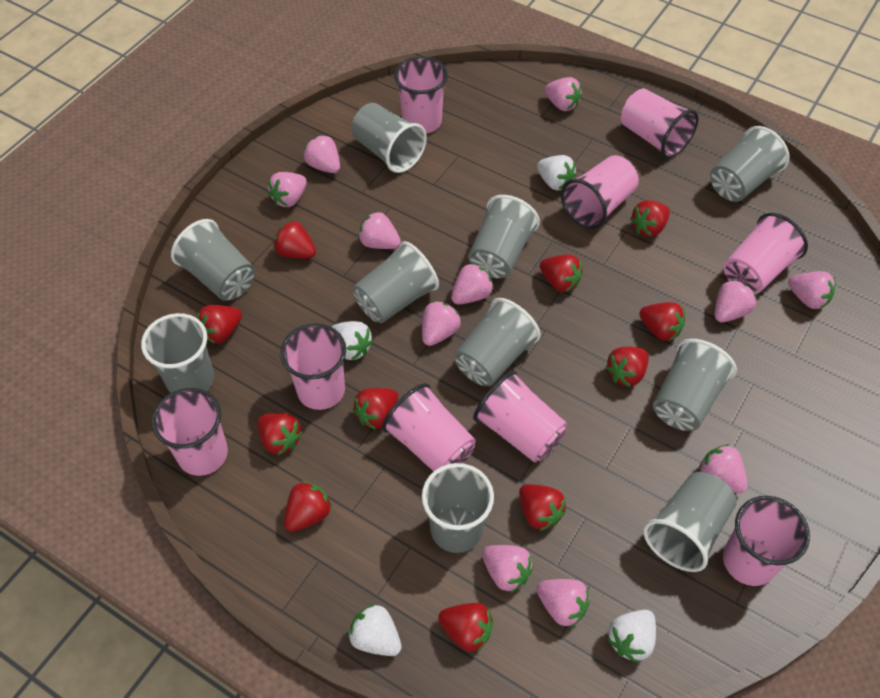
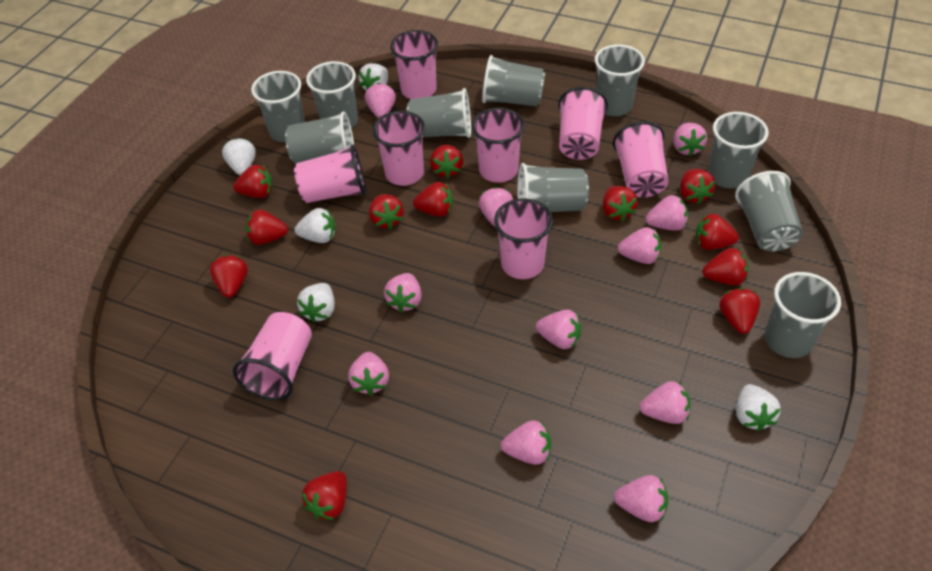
pink cup: [152,388,228,476] [280,323,346,410] [382,383,476,472] [394,56,448,134] [473,371,567,462] [561,155,639,229] [621,88,698,159] [723,213,808,294] [723,496,810,586] = 9 -> [233,312,312,401] [294,144,366,203] [372,111,425,186] [390,30,438,99] [472,107,525,183] [494,199,553,279] [558,87,608,160] [613,121,668,197] = 8
red strawberry: [197,305,242,344] [257,413,303,455] [273,220,316,259] [284,481,332,532] [353,388,398,430] [438,603,493,653] [519,484,566,531] [540,254,583,292] [605,347,649,387] [630,200,670,237] [639,302,685,341] = 11 -> [210,255,248,298] [233,165,273,198] [245,210,288,245] [302,471,347,520] [369,194,404,229] [413,182,453,217] [430,145,463,178] [603,186,638,221] [680,169,715,204] [695,214,739,250] [702,248,748,285] [719,288,760,334] = 12
white strawberry: [332,321,373,361] [348,604,402,656] [537,155,576,191] [607,610,656,663] = 4 -> [222,138,256,175] [294,208,336,243] [297,283,335,323] [358,63,388,91] [736,384,781,431] = 5

